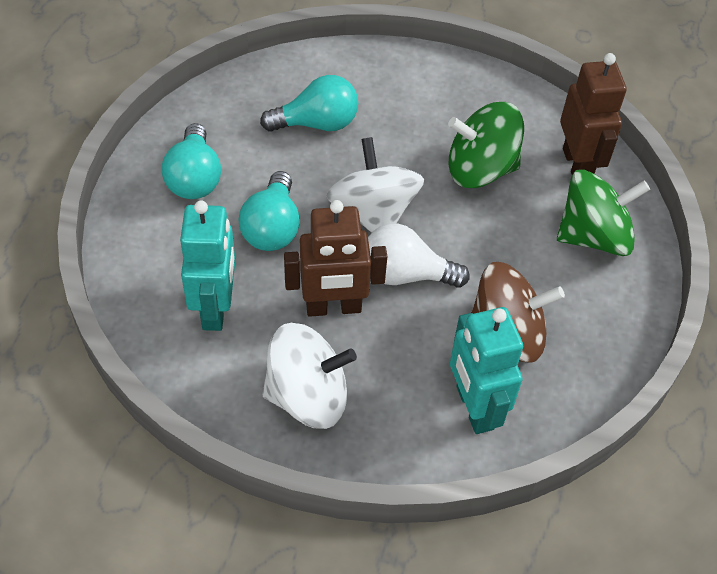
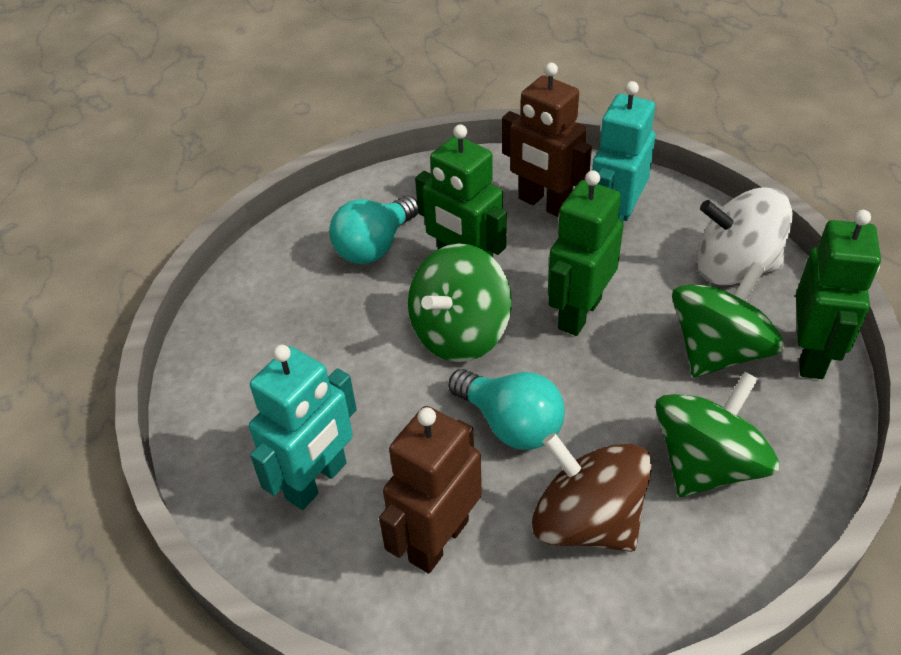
green robot: none = 0 -> [415,124,507,257] [548,170,624,336] [796,210,881,379] = 3
green spinning top: [448,102,524,188] [557,169,650,256] = 2 -> [408,244,512,362] [655,372,779,497] [672,262,784,377] = 3
turquoise light bulb: [162,123,221,199] [238,171,300,251] [260,75,358,132] = 3 -> [329,196,418,264] [448,369,565,450] = 2
white light bulb: [368,224,470,288] = 1 -> none = 0
white spinning top: [262,323,357,429] [326,137,424,233] = 2 -> [697,187,793,285] = 1

